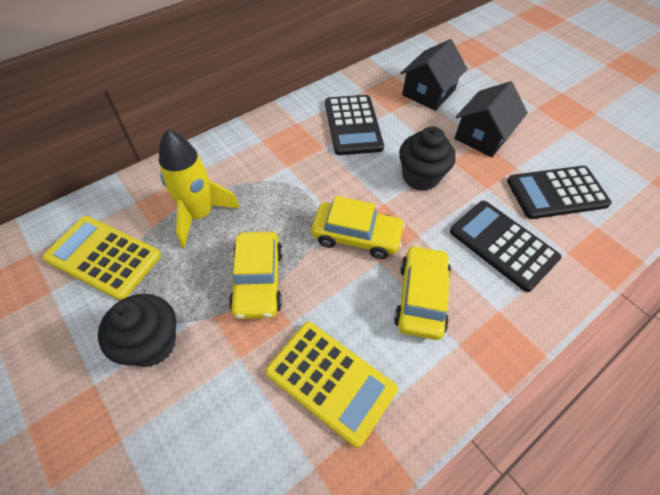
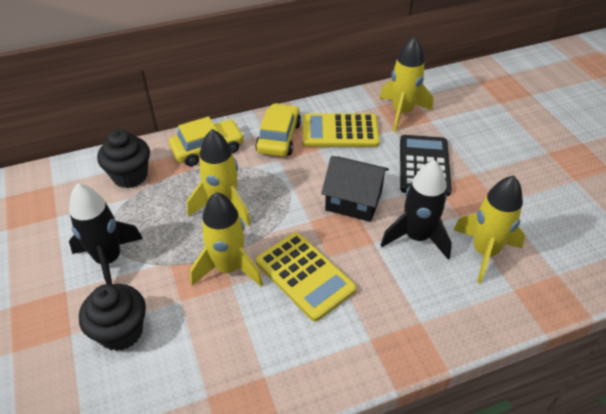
black calculator: [325,95,384,155] [450,201,562,292] [507,166,612,219] = 3 -> [400,135,452,196] = 1
black house: [401,39,468,111] [454,81,528,157] = 2 -> [321,156,389,222] = 1
black rocket: none = 0 -> [69,183,143,284] [381,160,452,259] = 2
yellow car: [229,231,283,319] [312,196,405,259] [394,245,451,340] = 3 -> [169,117,244,166] [255,103,301,157] = 2
yellow rocket: [159,129,240,248] = 1 -> [187,129,251,226] [190,192,263,287] [379,36,433,132] [453,175,525,284] = 4

